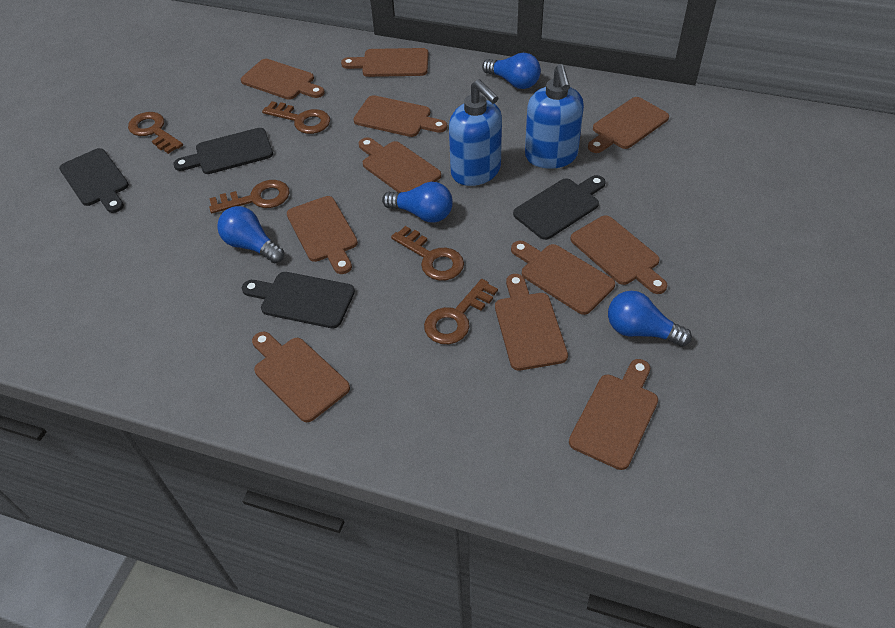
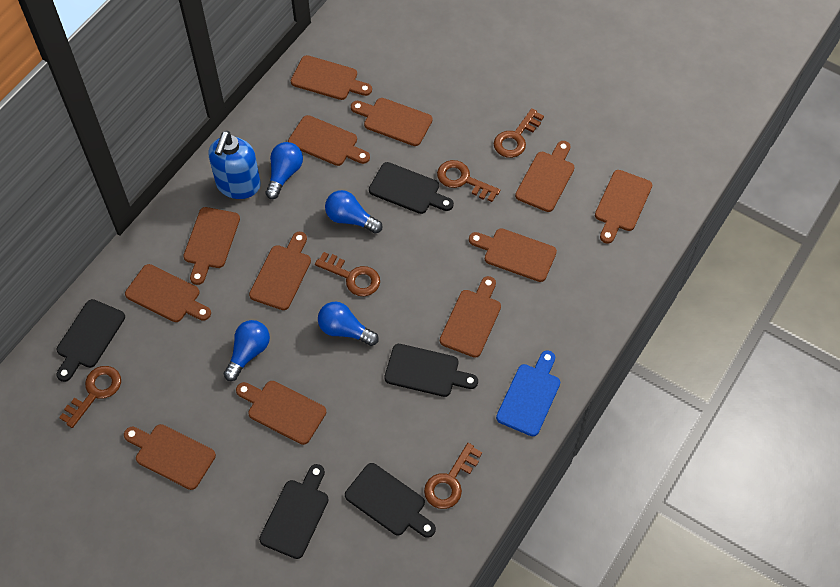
black cutting board: [59,148,129,213] [173,128,273,174] [242,272,355,328] [513,175,606,240] = 4 -> [56,299,125,382] [259,464,329,559] [345,463,436,538] [369,162,454,214] [384,344,478,397] = 5
blue cutting board: none = 0 -> [496,350,560,436] = 1
blue soap dispenser: [449,79,502,186] [525,64,584,169] = 2 -> [208,131,261,199] = 1
brown cutting board: [241,59,325,100] [252,331,350,422] [287,196,358,274] [341,48,429,77] [354,95,447,137] [359,137,441,193] [495,274,568,371] [511,241,615,315] [569,359,658,470] [570,215,667,294] [588,97,669,153] = 11 -> [124,424,216,490] [125,264,211,322] [183,207,240,285] [236,381,326,445] [249,232,311,310] [288,115,370,166] [291,55,372,100] [351,98,433,146] [440,276,501,358] [469,228,557,282] [515,141,575,212] [595,170,652,244] = 12

